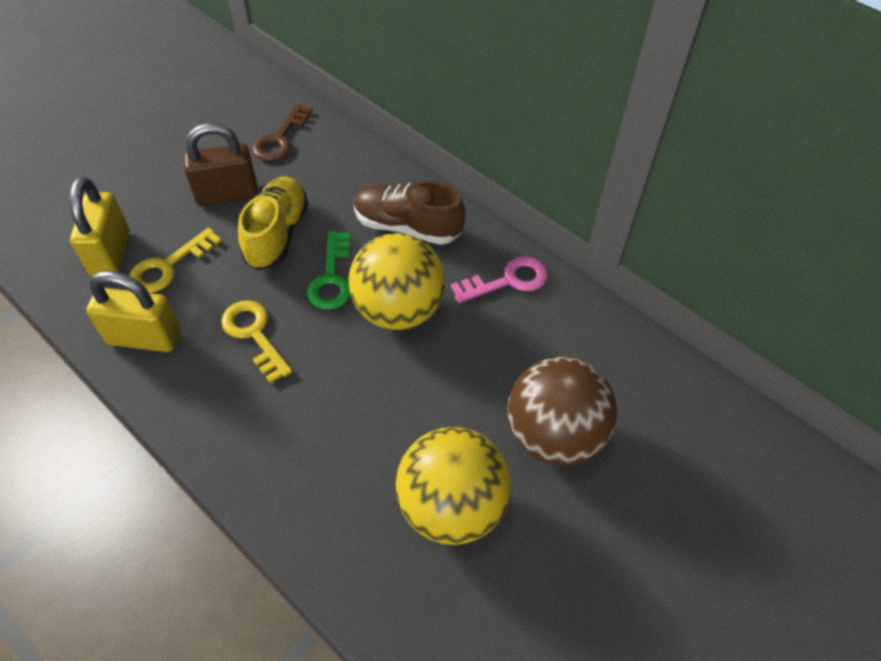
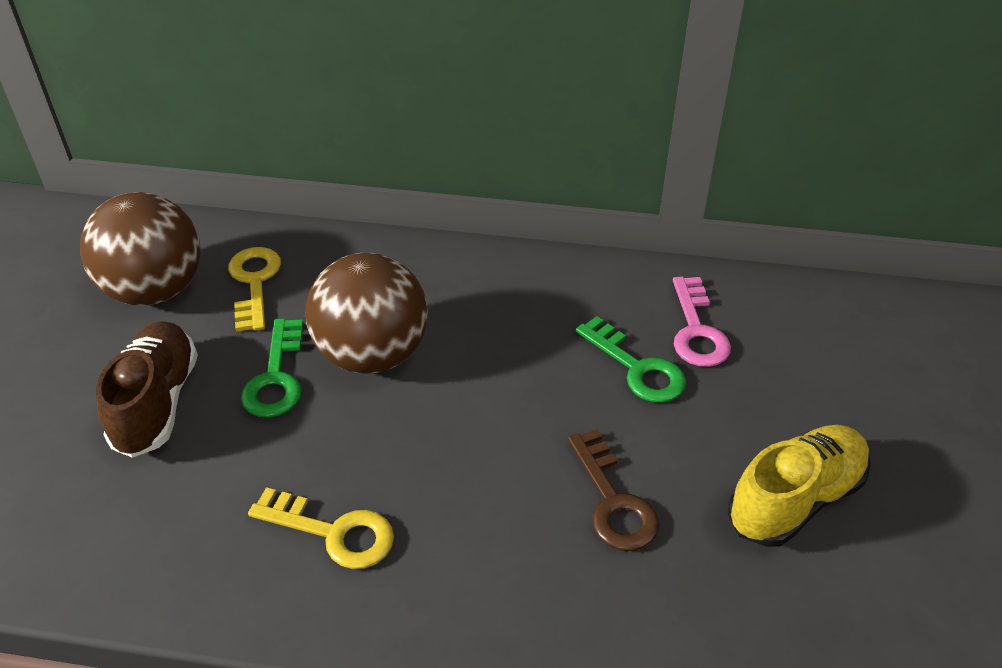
brown ball: [507,357,617,466] = 1 -> [80,192,200,305] [306,252,428,374] = 2
brown padlock: [183,123,258,206] = 1 -> none = 0
green key: [307,231,351,310] = 1 -> [241,319,303,418] [576,316,686,403] = 2
yellow ball: [349,233,445,330] [395,427,511,545] = 2 -> none = 0
yellow padlock: [70,177,129,276] [86,271,181,352] = 2 -> none = 0

